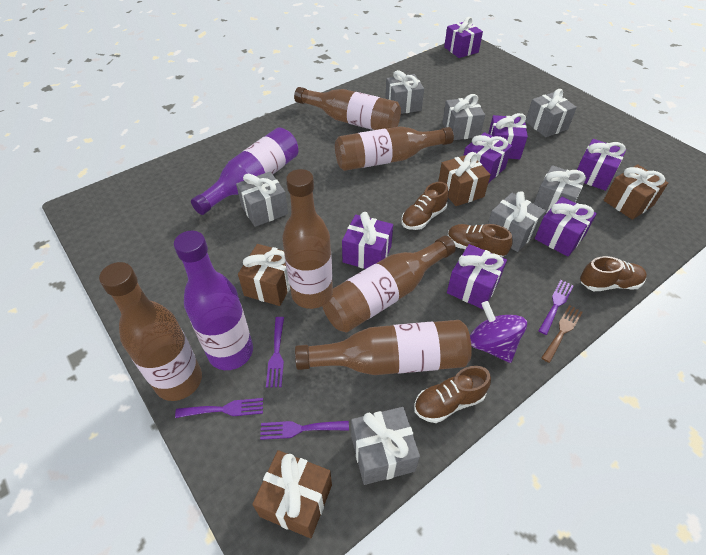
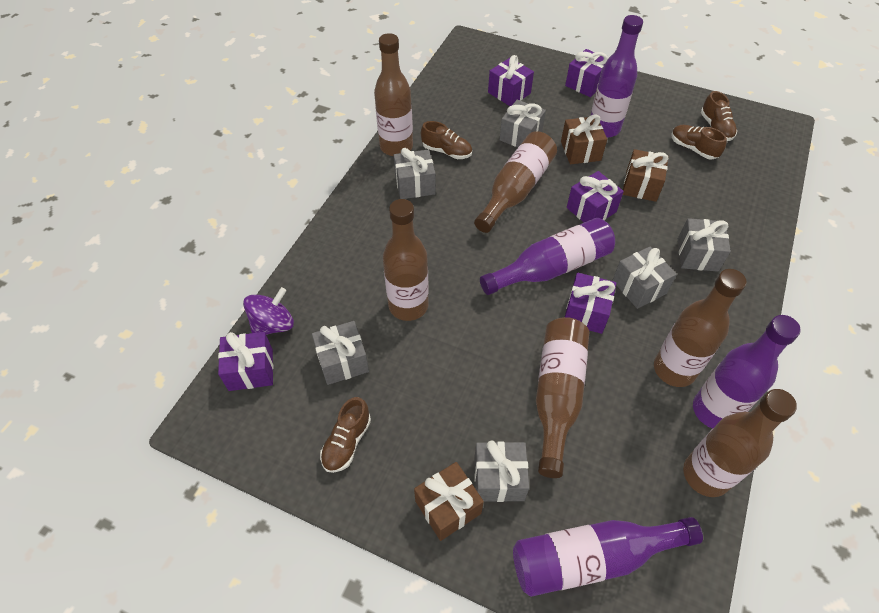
brown fork: [541,305,583,363] = 1 -> none = 0
brown gift: [238,244,290,306] [252,450,332,538] [438,152,491,206] [603,164,668,220] = 4 -> [414,462,484,541] [561,114,607,164] [623,149,669,202] = 3
grey gift: [236,172,288,227] [351,407,420,485] [385,70,424,114] [442,94,485,140] [488,191,546,252] [525,89,577,137] [534,165,587,213] = 7 -> [312,321,369,385] [394,148,436,199] [474,440,529,502] [500,100,546,147] [612,246,677,309] [678,218,731,272] = 6
purple bottle: [174,231,253,370] [191,127,298,215] = 2 -> [480,218,615,295] [513,517,703,597] [590,15,643,138] [693,315,801,429] = 4
purple fork: [175,398,263,418] [260,421,349,440] [266,317,284,387] [539,280,574,335] = 4 -> none = 0
purple gift: [342,212,393,269] [444,17,483,58] [447,244,507,310] [463,132,512,183] [488,113,528,159] [535,197,597,257] [577,139,626,191] = 7 -> [218,332,273,391] [488,55,534,106] [565,49,608,97] [565,273,616,334] [567,171,624,222] = 5

